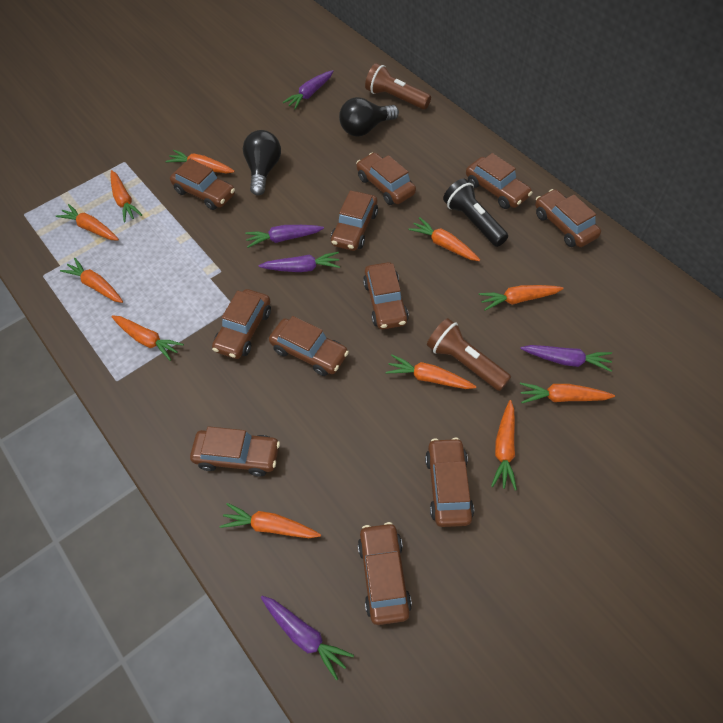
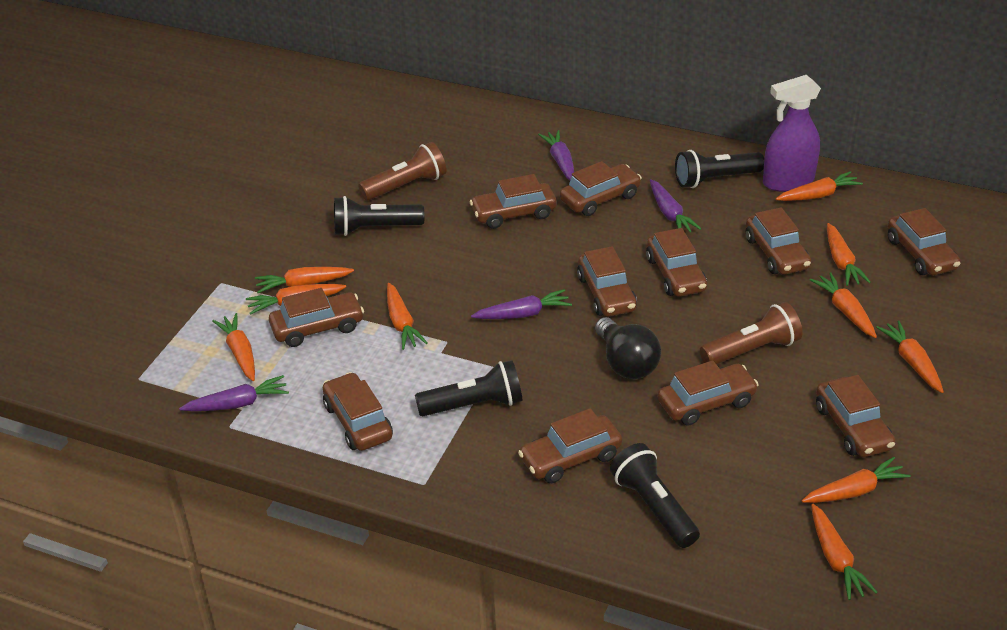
black flashlight: [443,178,508,247] = 1 -> [334,196,424,236] [415,360,522,416] [610,443,700,548] [675,150,764,188] = 4
black light bulb: [243,130,281,196] [339,97,399,137] = 2 -> [595,317,661,379] = 1
orange carrot: [56,204,119,241] [60,258,123,303] [110,170,142,222] [111,315,184,361] [165,150,235,173] [220,503,321,538] [386,355,477,389] [408,217,480,261] [479,285,564,311] [491,400,517,490] [520,383,615,403] = 11 -> [212,313,255,381] [246,284,346,315] [255,267,354,293] [387,283,427,350] [776,171,863,201] [802,457,911,503] [810,272,877,338] [811,504,878,600] [827,223,871,286] [876,321,944,393] = 10
purple carrot: [245,225,324,248] [259,252,340,272] [261,596,354,681] [283,70,333,109] [520,345,612,372] = 5 -> [179,375,289,411] [471,289,572,319] [538,130,574,180] [650,179,701,233] = 4
purple spray bottle: none = 0 -> [763,75,821,192] = 1

